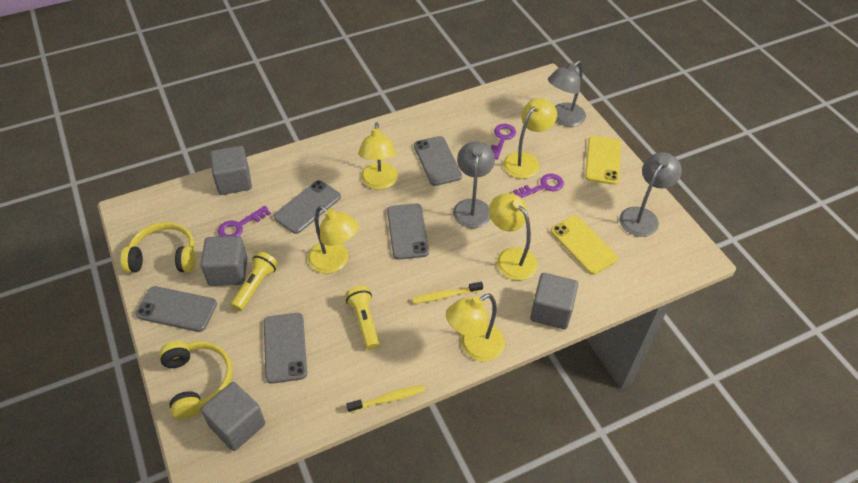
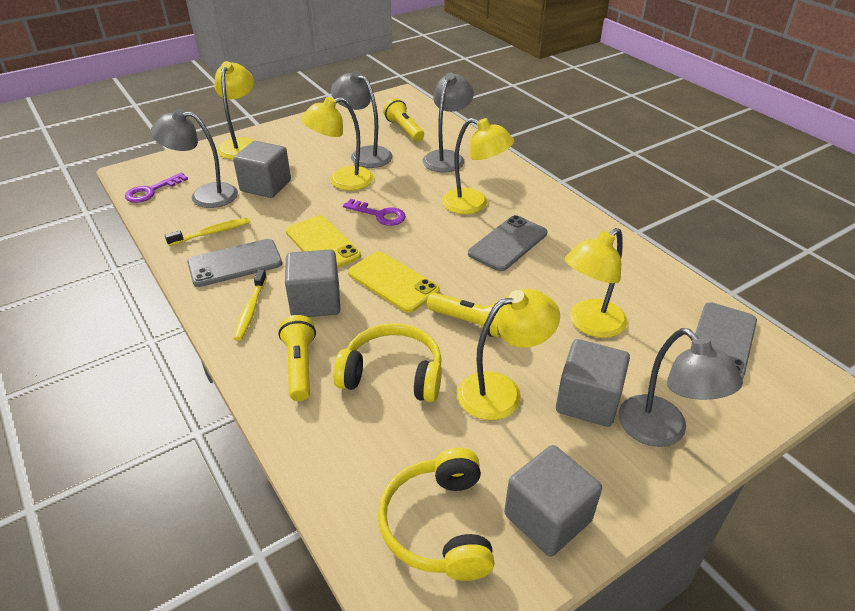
grey lamp: [453,141,495,228] [548,61,586,127] [619,152,682,237] = 3 -> [151,109,238,208] [331,71,392,168] [422,73,474,172] [619,328,743,447] = 4
grey phone: [135,286,217,332] [264,313,307,384] [274,180,341,234] [387,203,429,260] [414,136,462,186] = 5 -> [187,239,282,287] [468,215,548,271] [690,302,757,380] = 3
purple key: [218,206,271,237] [491,124,516,160] [513,174,564,198] = 3 -> [125,173,188,203] [343,199,406,226] = 2
yellow flashlight: [231,251,278,311] [345,286,379,350] = 2 -> [278,315,316,401] [383,98,424,142] [427,293,501,338] = 3

